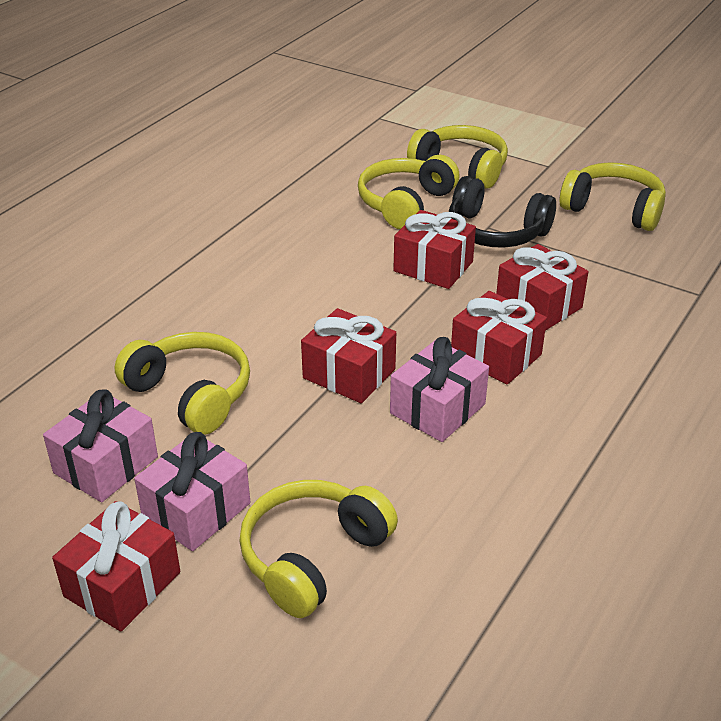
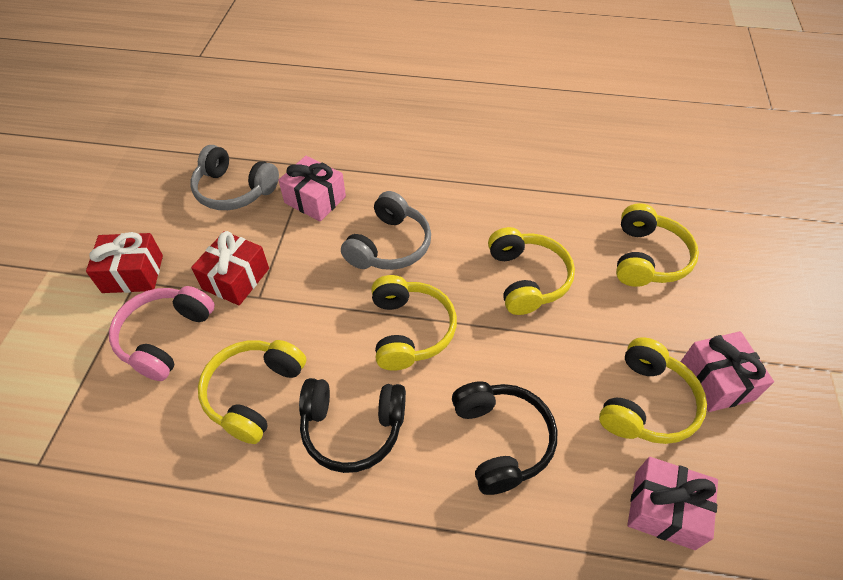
black headphones: [449,176,556,248] = 1 -> [299,378,406,473] [452,381,557,495] = 2
grey headphones: none = 0 -> [190,145,279,210] [341,191,431,270] = 2
pink headphones: none = 0 -> [109,286,215,381] = 1
red gift: [52,501,180,632] [301,308,396,403] [393,210,476,289] [451,291,547,385] [496,244,588,331] = 5 -> [86,232,163,293] [191,231,269,306] = 2

